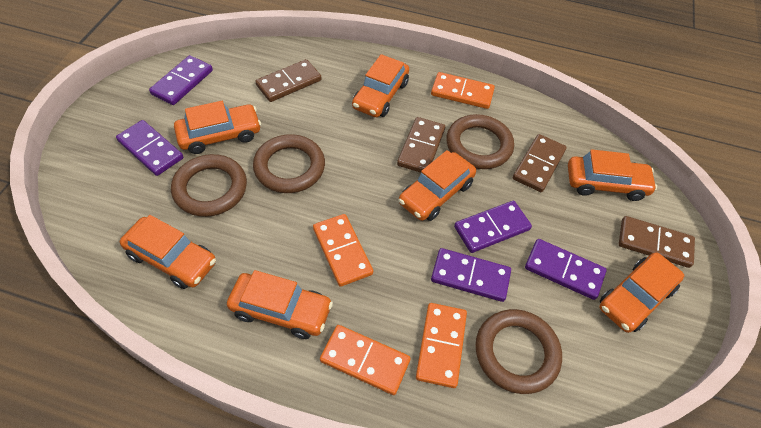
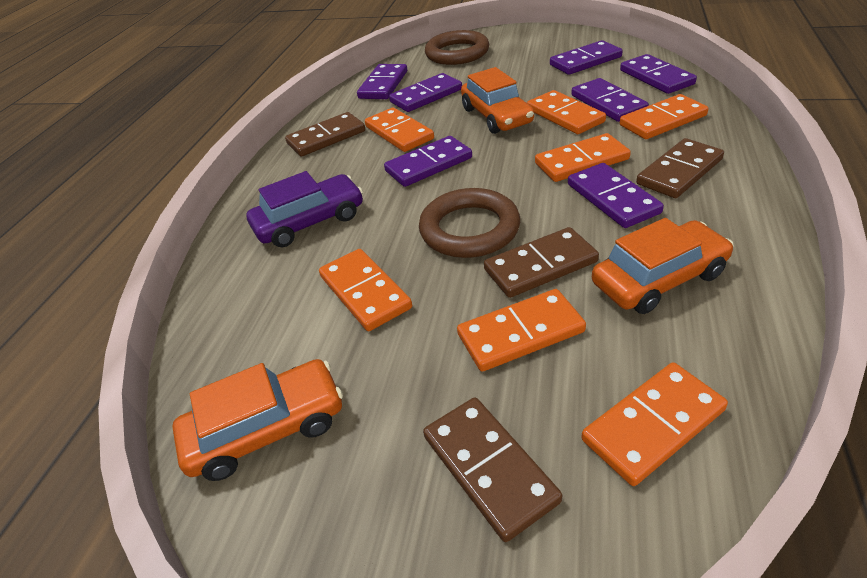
brown ring: [171,154,247,217] [253,134,325,193] [446,114,514,169] [475,309,562,394] = 4 -> [419,188,520,258] [425,30,489,65] = 2
orange car: [120,215,216,289] [174,101,261,154] [227,270,333,339] [352,54,409,117] [399,150,476,221] [568,149,657,201] [599,252,684,333] = 7 -> [172,359,343,481] [461,67,534,134] [592,218,734,314] = 3
orange domino: [313,214,373,287] [320,325,411,395] [416,303,467,388] [431,72,495,109] = 4 -> [319,249,412,331] [365,108,434,152] [457,289,586,372] [527,90,606,134] [535,133,631,182] [581,362,728,486] [620,94,709,139] = 7
purple car: none = 0 -> [246,171,363,247] = 1
purple domino: [116,120,183,176] [149,55,213,105] [431,248,511,302] [454,201,532,253] [525,239,607,300] = 5 -> [357,64,407,99] [384,136,472,187] [389,73,462,112] [550,40,623,75] [568,163,664,228] [571,78,649,122] [620,54,697,94] = 7

